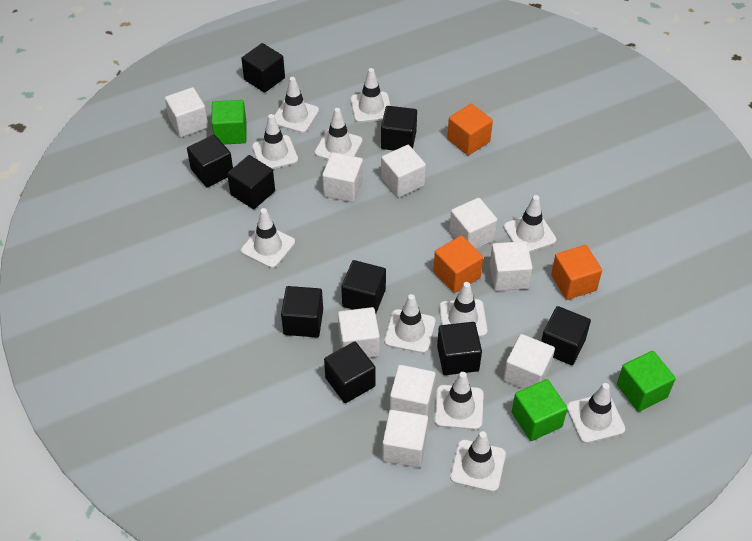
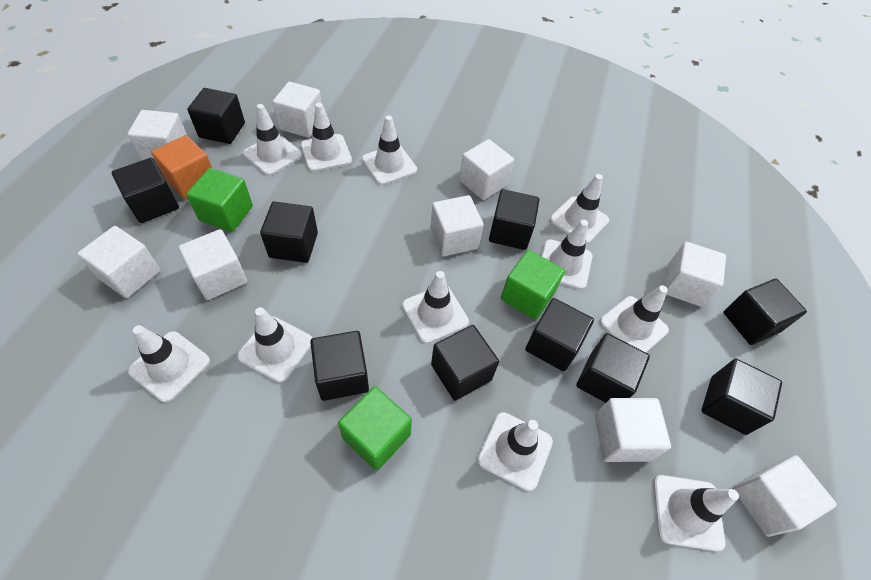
black cube: [187,134,233,187] [227,155,275,209] [241,43,285,93] [281,286,323,337] [324,342,376,403] [341,260,386,313] [381,106,417,151] [437,322,482,375] [541,306,591,365] = 9 -> [112,158,179,223] [187,88,245,144] [260,201,318,263] [310,331,369,401] [431,325,499,401] [489,189,540,250] [525,298,594,372] [576,333,650,403] [701,359,782,435] [723,279,807,345] = 10
orange cube: [433,236,483,293] [447,103,493,156] [551,245,602,300] = 3 -> [151,135,212,199] = 1

